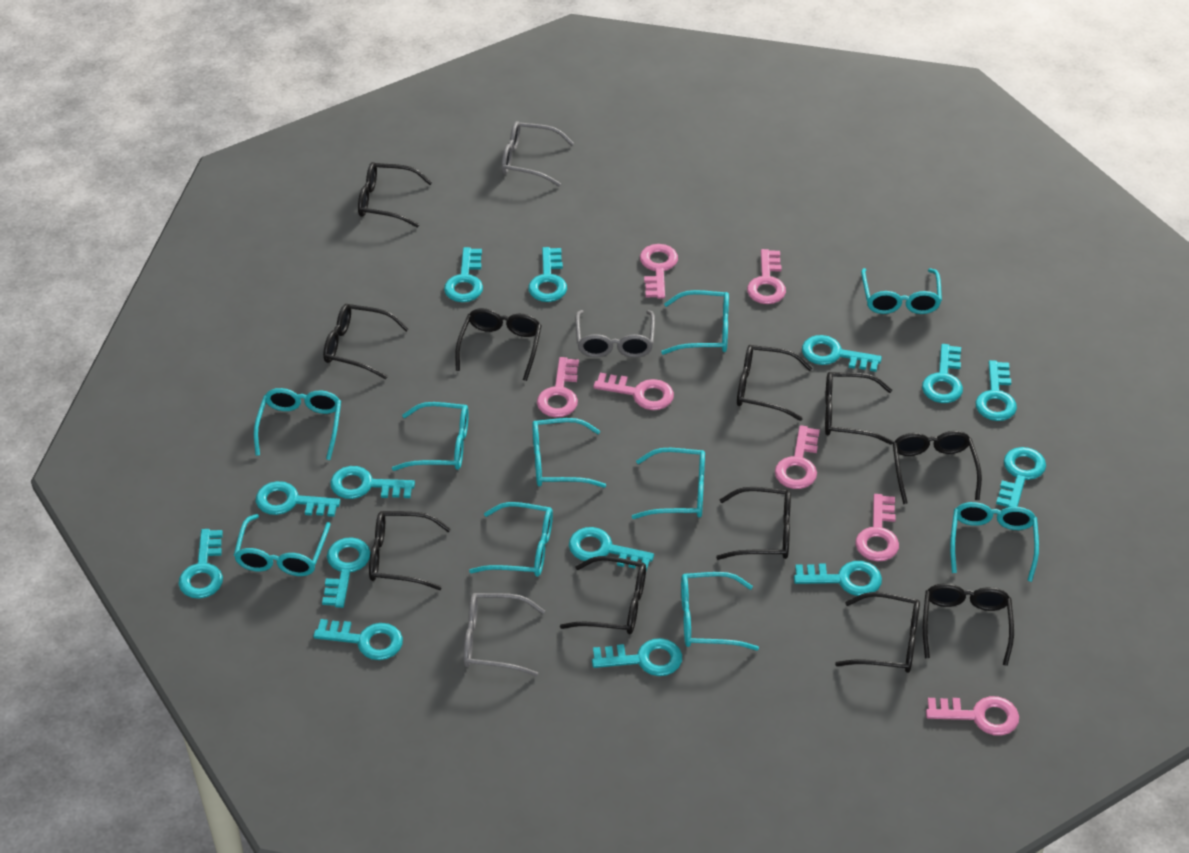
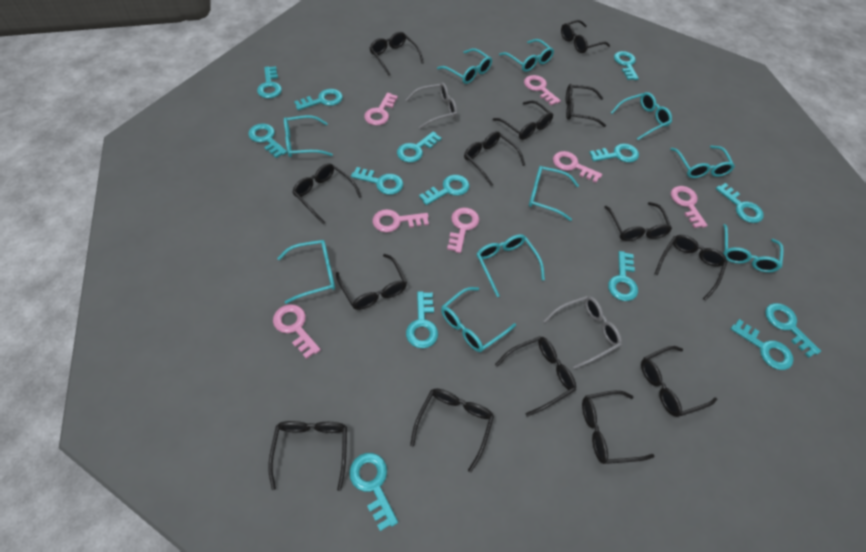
black glasses: [323,304,409,379] [358,162,433,228] [369,511,451,590] [455,308,542,381] [560,556,646,634] [716,487,791,560] [737,345,812,421] [825,372,893,445] [835,592,920,673] [893,431,982,504] [923,583,1014,666] = 11 -> [268,421,347,491] [292,163,362,224] [336,254,407,310] [370,32,424,76] [410,388,494,472] [464,131,525,186] [493,100,553,140] [495,336,576,417] [561,20,610,53] [566,84,606,127] [582,390,655,464] [605,202,672,241] [641,346,717,417] [655,235,727,301] = 14
grey glasses: [463,593,545,676] [502,121,574,186] [575,310,655,358] = 3 -> [405,83,457,129] [543,296,622,369] = 2

